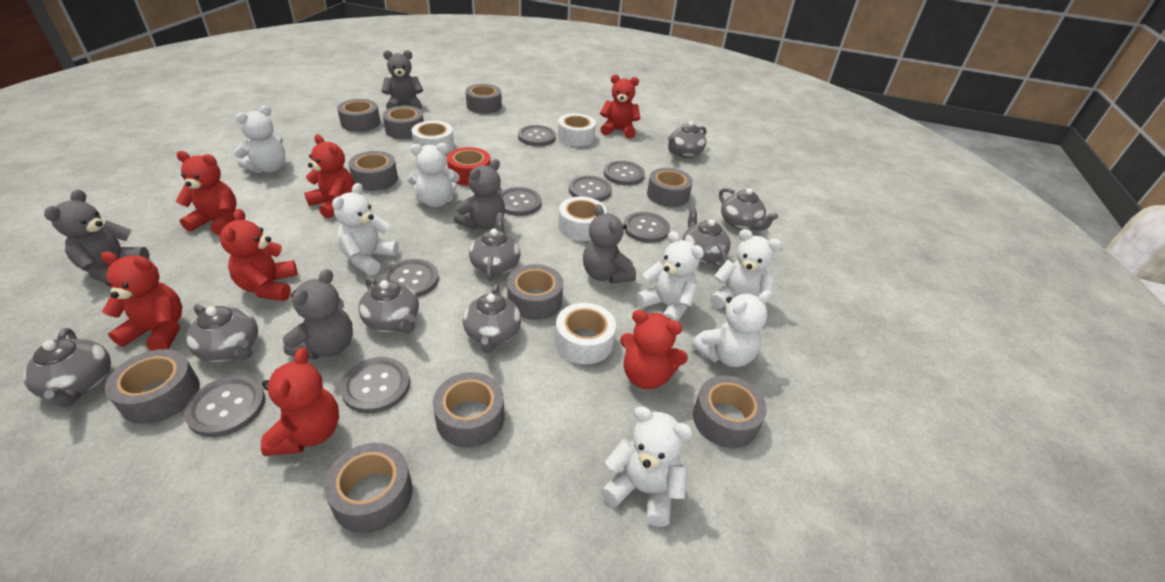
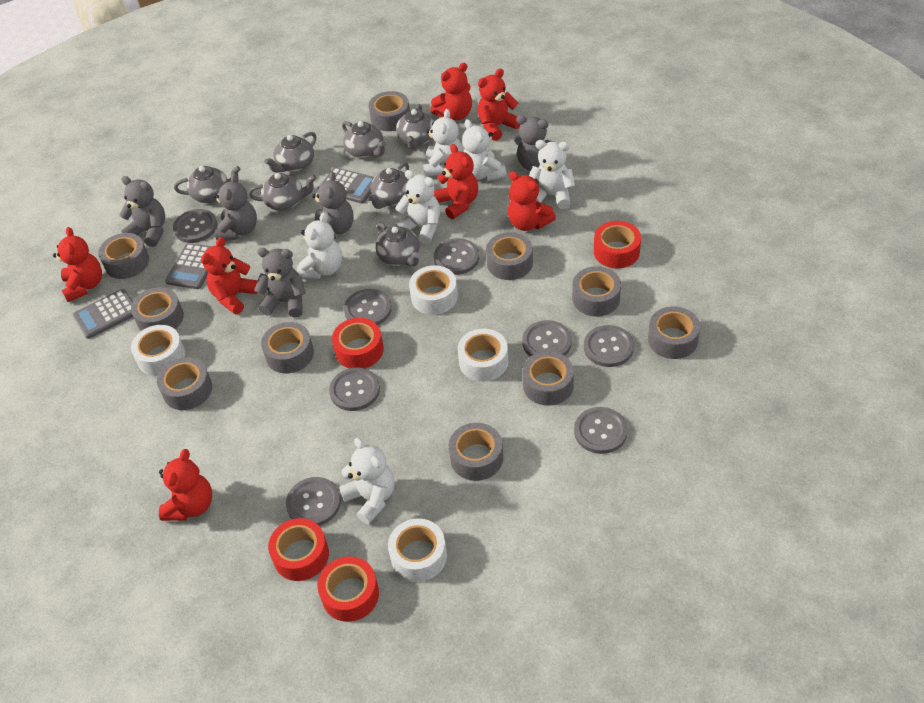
grey calculator: none = 0 -> [73,289,133,339] [165,243,212,289] [321,167,374,204] = 3
grey teapot: [23,328,111,407] [186,304,258,362] [358,276,419,333] [463,284,521,353] [469,213,520,281] [668,121,706,158] [682,205,731,268] [719,188,778,230] = 8 -> [174,166,241,203] [248,173,316,211] [264,132,317,173] [342,121,386,158] [369,162,409,209] [375,223,420,266] [396,104,435,149] = 7
red tape: [447,147,491,186] = 1 -> [268,518,329,581] [317,556,379,622] [332,318,384,368] [594,221,641,269] = 4
white teddy bear: [234,105,286,173] [332,183,399,275] [407,143,460,207] [601,406,693,527] [635,231,704,321] [692,290,772,367] [710,229,782,309] = 7 -> [297,212,342,279] [339,438,395,524] [395,170,440,244] [423,109,463,177] [462,119,507,181] [529,140,575,209] = 6

